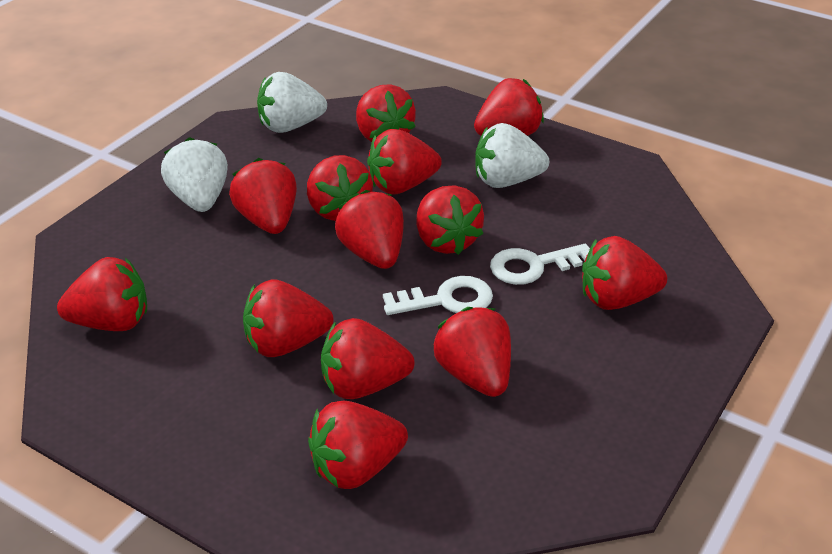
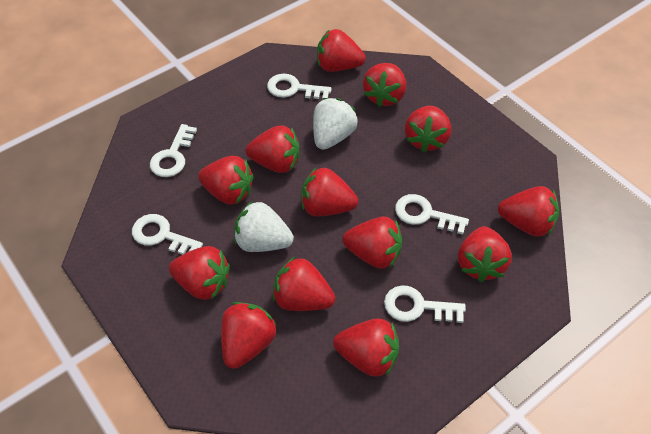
white key: [383,276,493,315] [490,244,590,285] = 2 -> [132,214,203,255] [150,124,197,177] [267,74,332,100] [384,285,466,323] [395,194,469,235] = 5
white strawberry: [161,137,228,212] [257,72,327,133] [475,123,549,188] = 3 -> [234,201,294,252] [313,98,358,150] = 2

